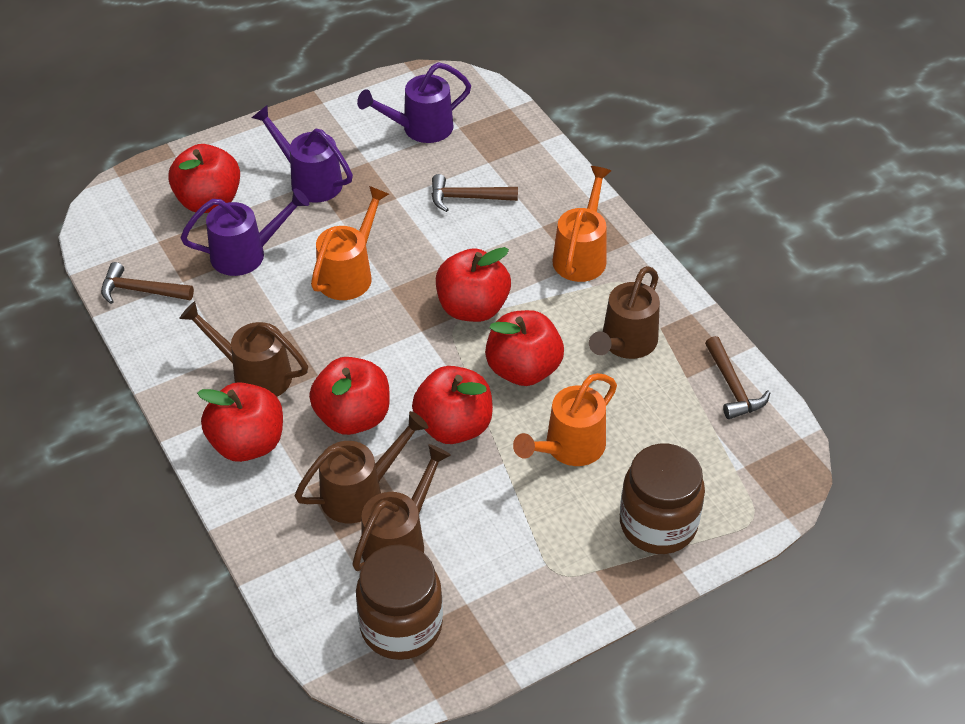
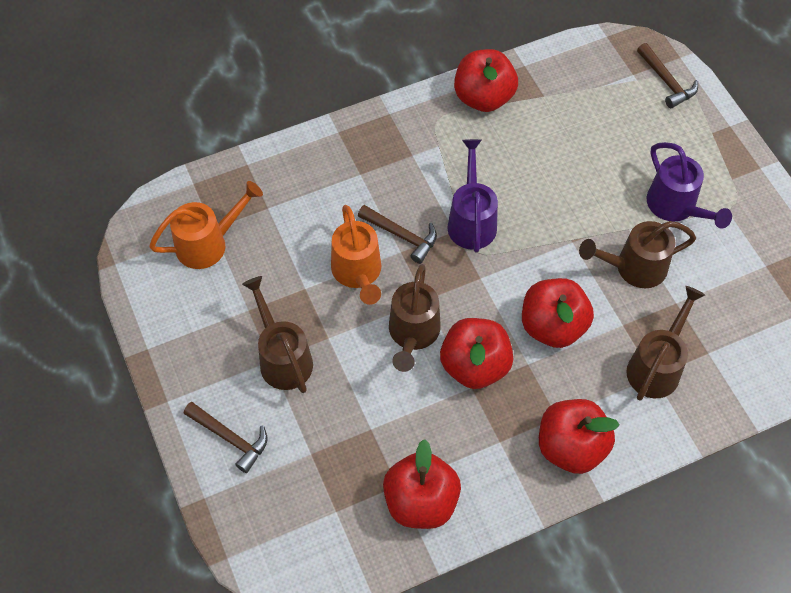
brown jar: [356,544,443,660] [620,444,705,554] = 2 -> none = 0
orange watering can: [311,186,389,300] [513,373,617,466] [552,166,611,282] = 3 -> [149,181,263,269] [331,205,382,305] = 2
purple watering can: [180,188,309,276] [252,105,353,203] [357,62,471,143] = 3 -> [447,139,498,252] [647,142,732,229] = 2
red apple: [168,144,240,213] [197,382,283,462] [309,357,390,435] [412,366,493,444] [436,247,511,322] [485,310,564,386] = 6 -> [383,439,461,529] [440,318,513,389] [454,49,518,112] [522,278,594,348] [539,399,619,474] = 5

